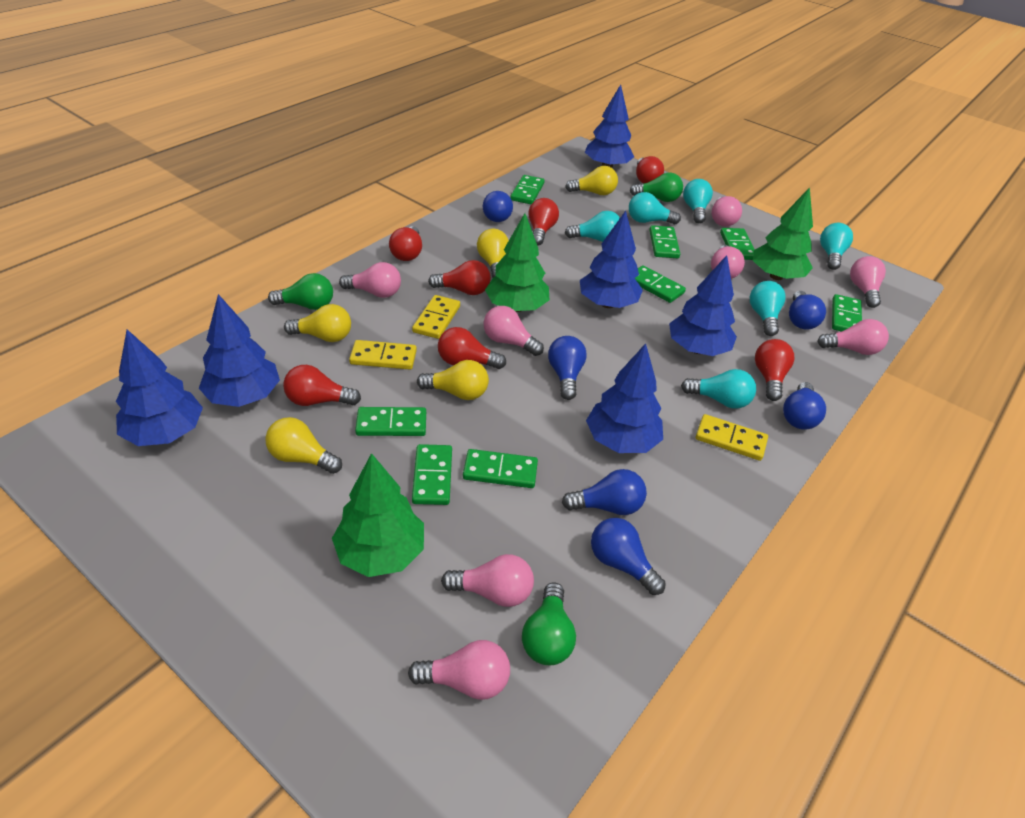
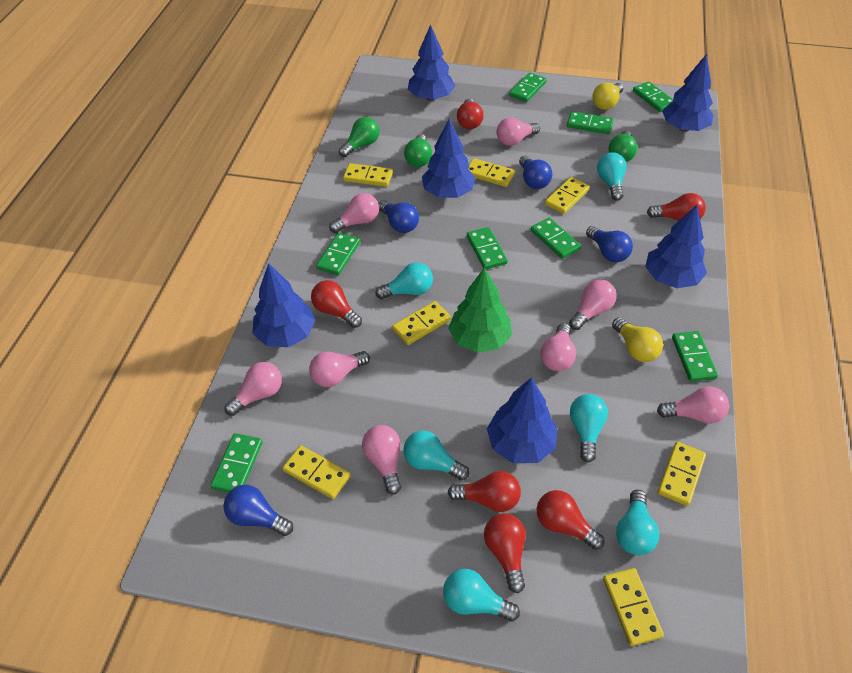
blue light bulb: [483,191,513,222] [548,336,587,400] [562,469,647,515] [591,518,666,595] [783,382,826,430] [789,291,826,330] = 6 -> [223,485,293,536] [379,200,419,233] [519,155,552,189] [586,226,633,262] = 4
green tree: [332,453,424,577] [485,213,549,312] [753,187,813,280] = 3 -> [448,267,512,353] = 1
red light bulb: [283,365,361,406] [389,226,422,261] [428,260,491,295] [438,327,506,369] [528,198,559,245] [636,156,664,183] [755,339,794,401] = 7 -> [311,280,362,328] [448,471,521,512] [457,99,484,129] [484,513,526,593] [537,490,605,550] [647,193,706,221] = 6
yellow domino: [349,340,417,370] [412,295,460,339] [696,414,768,461] = 3 -> [282,445,351,499] [343,163,393,187] [392,301,451,345] [468,158,515,187] [545,177,590,214] [603,568,664,646] [658,442,706,506] = 7
yellow light bulb: [265,417,342,474] [284,304,351,342] [417,360,489,400] [477,229,509,278] [565,166,618,195] = 5 -> [592,82,623,110] [612,317,663,362] = 2

